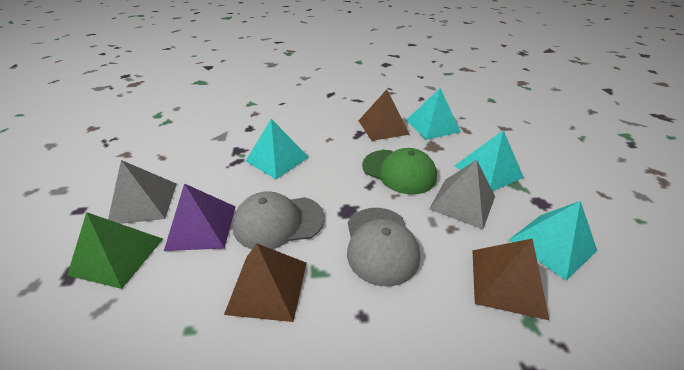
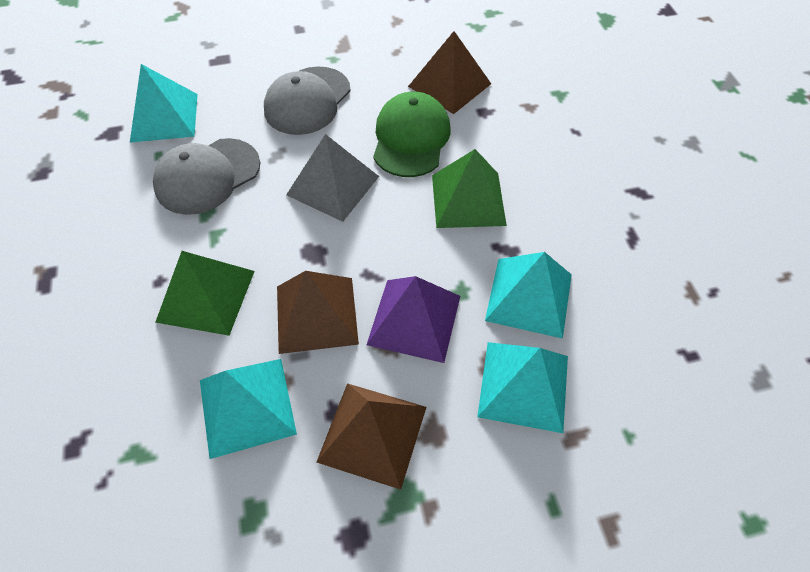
green pyramid: [67,212,163,289] = 1 -> [155,251,255,336] [432,149,507,228] = 2
grey pyramid: [108,160,177,224] [429,160,495,229] = 2 -> [286,134,379,222] = 1

